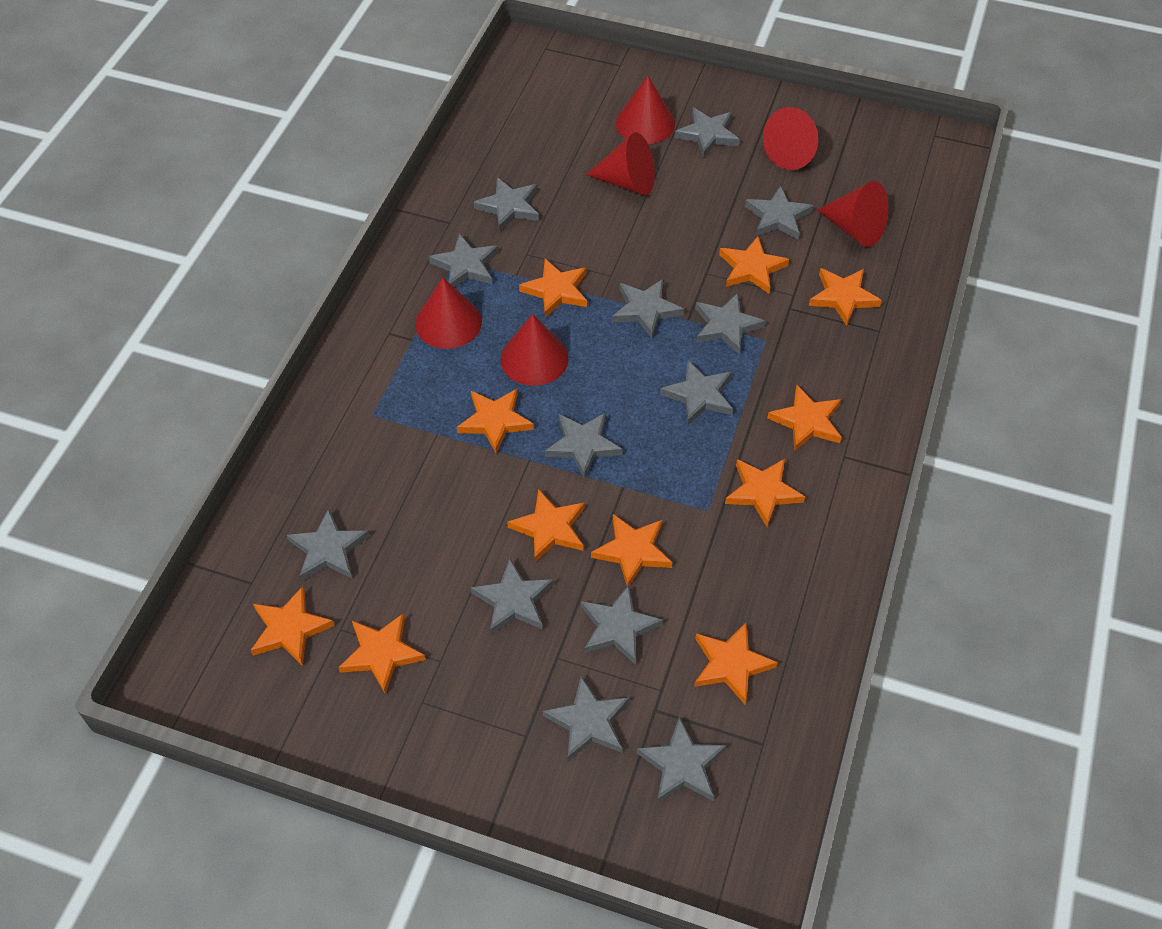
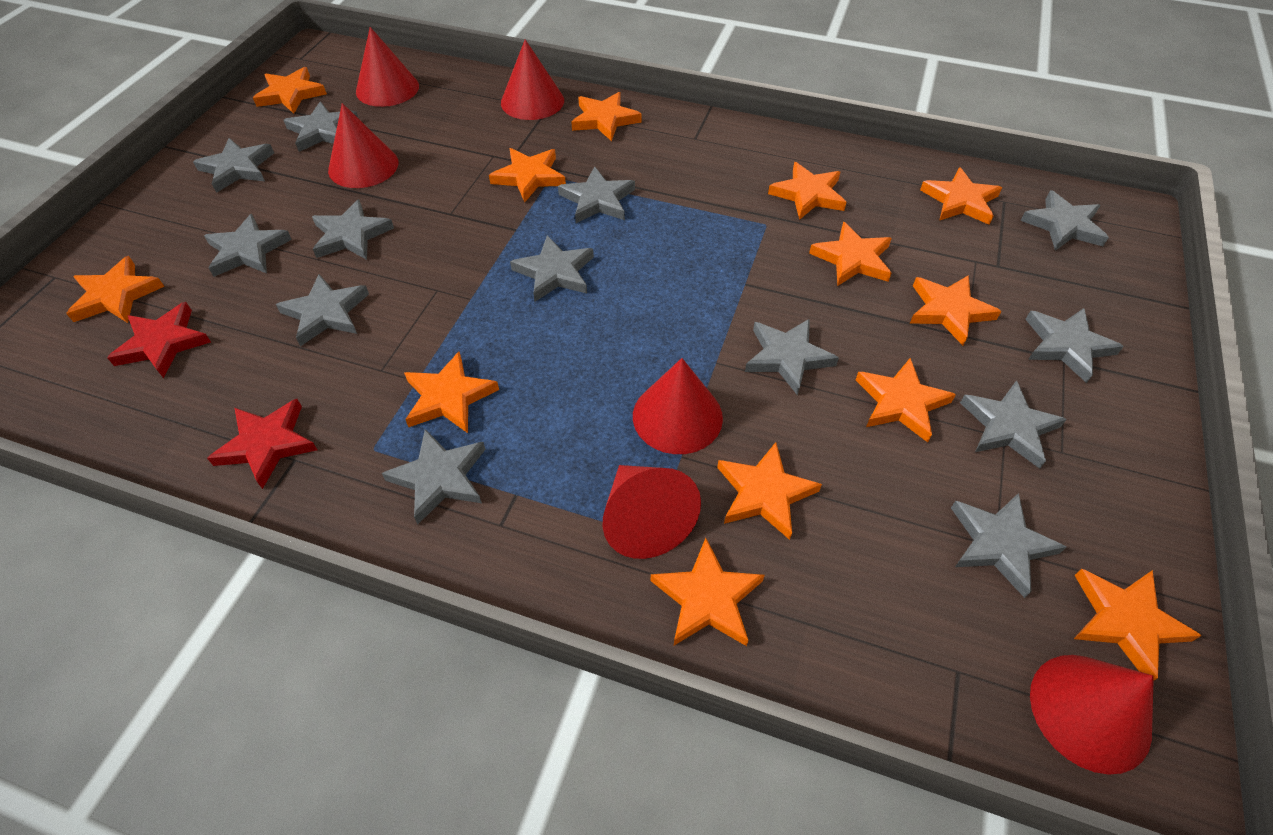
orange star: [251,586,335,666] [338,613,426,694] [457,389,534,454] [507,489,585,562] [519,259,587,318] [591,514,672,586] [694,623,778,704] [719,236,789,294] [725,459,805,527] [767,385,842,451] [809,268,882,326] = 11 -> [66,256,164,323] [253,67,327,114] [404,352,499,433] [489,148,566,202] [571,92,641,141] [651,538,765,646] [717,442,822,540] [768,162,847,220] [809,222,892,286] [856,358,956,442] [910,275,1001,345] [920,167,1002,225] [1074,569,1202,680] = 13
red star: none = 0 -> [107,302,211,378] [207,399,317,489] = 2

